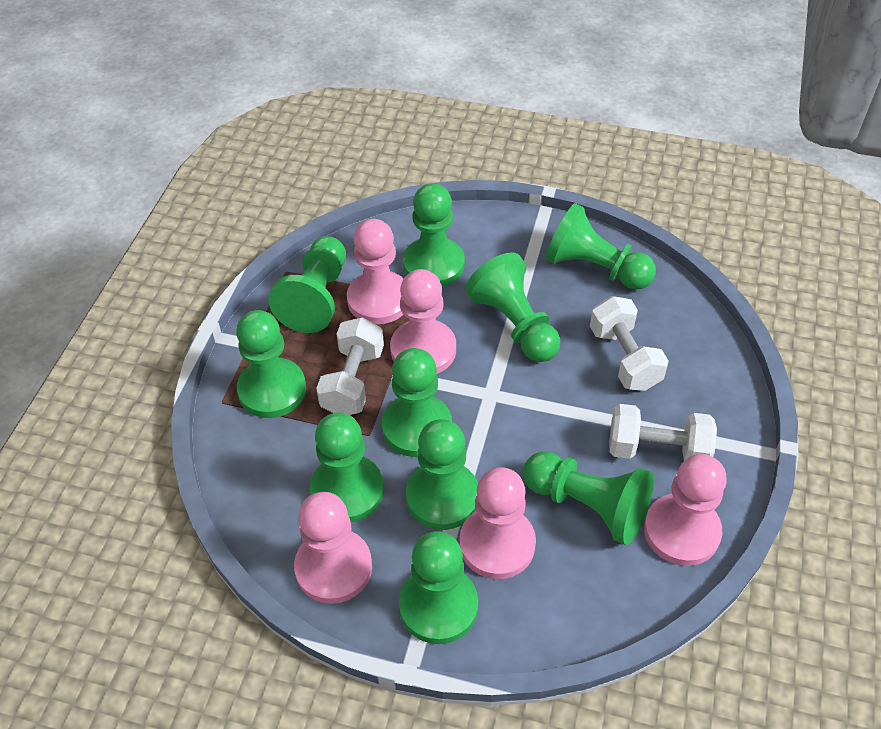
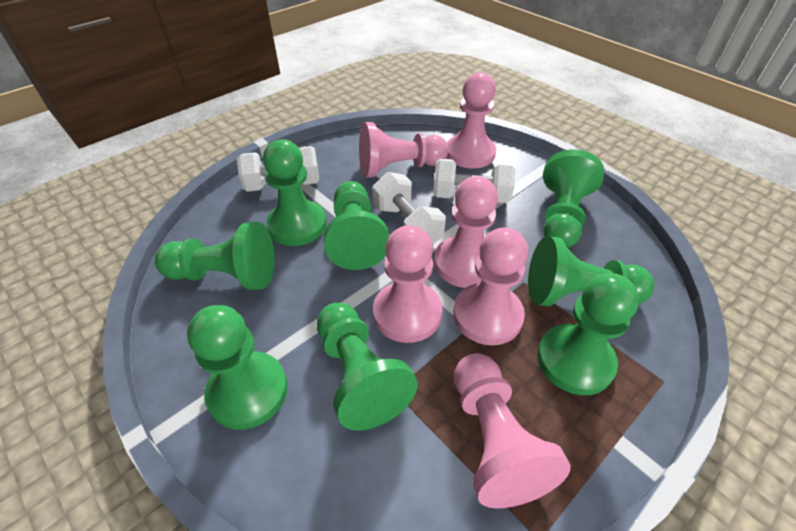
green pawn: [236,310,306,418] [268,236,346,333] [310,413,384,523] [382,348,452,457] [399,531,478,644] [403,183,465,287] [406,419,478,530] [466,252,560,362] [523,451,654,545] [545,203,656,290] = 10 -> [155,222,275,290] [187,305,288,430] [263,139,327,246] [317,303,418,430] [324,181,390,270] [528,236,654,306] [538,273,639,395] [543,149,604,248] = 8
pink pawn: [294,492,372,604] [347,219,404,324] [390,269,456,374] [459,467,536,579] [644,454,727,566] = 5 -> [359,122,449,177] [373,225,443,343] [434,176,498,288] [447,72,496,169] [453,227,528,346] [454,353,571,508] = 6

